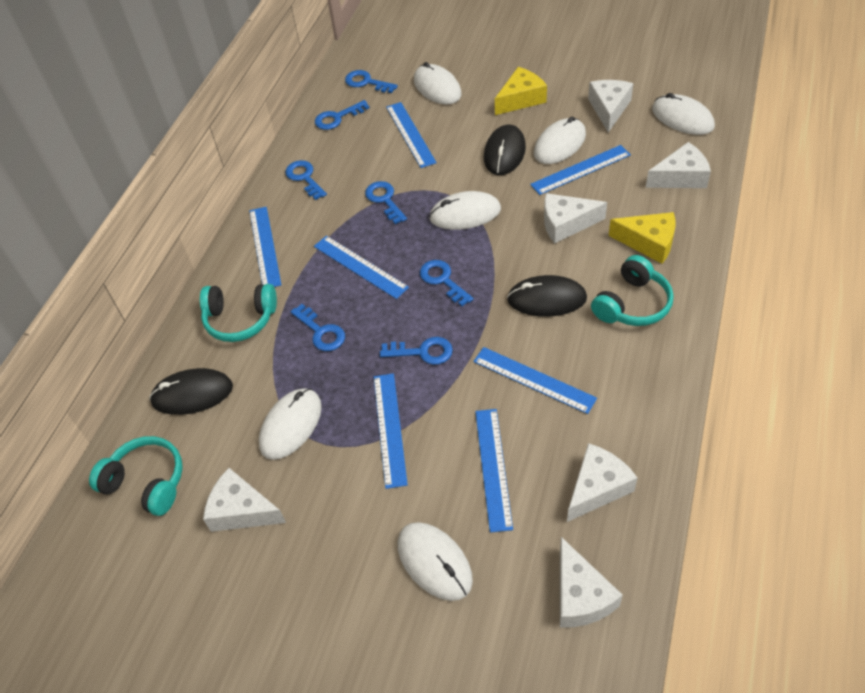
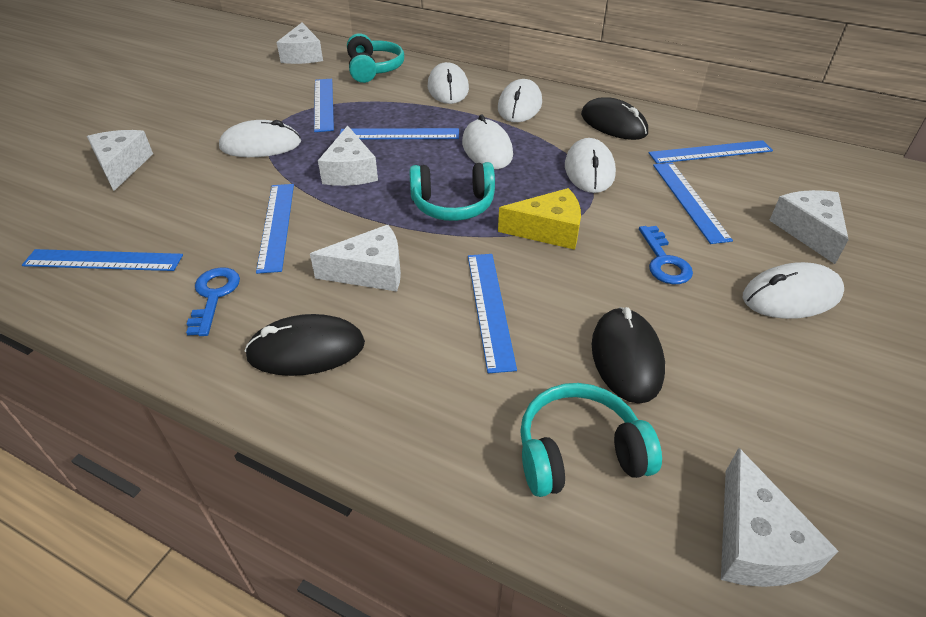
blue key: [285,160,327,200] [290,304,345,351] [315,100,370,130] [345,70,398,93] [365,181,407,224] [380,337,453,365] [420,260,473,306] = 7 -> [186,267,240,336] [639,226,693,284] = 2
yellow cheese: [495,67,547,115] [609,212,675,264] = 2 -> [498,188,581,250] = 1

